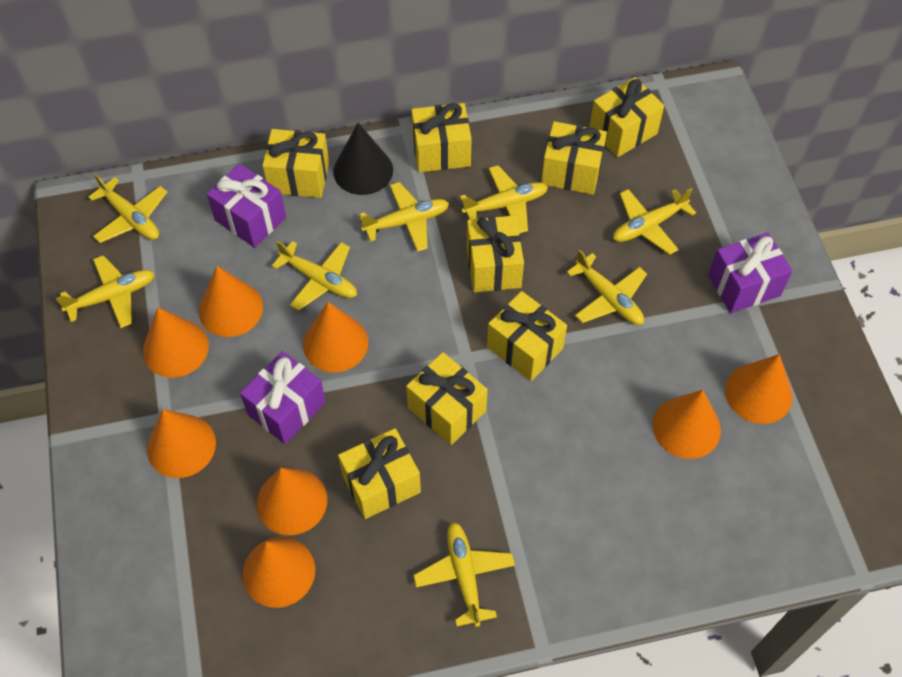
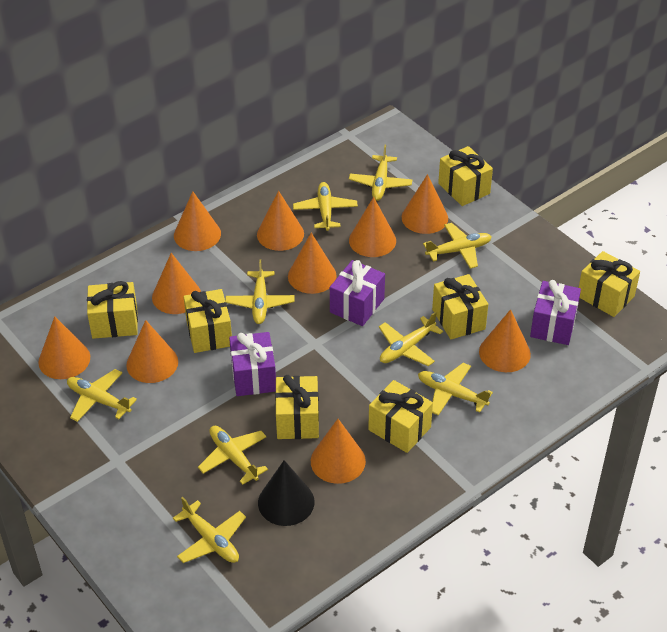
orange cone: [143,307,209,378] [147,409,216,478] [199,266,263,337] [242,537,315,608] [257,468,327,535] [303,302,368,372] [652,390,721,459] [725,354,793,424] = 8 -> [38,316,90,379] [126,320,178,383] [152,253,201,314] [174,191,221,251] [257,191,304,251] [288,233,337,294] [311,419,366,484] [349,197,396,257] [402,174,448,234] [479,309,531,372] = 10
yellow gift: [262,129,329,198] [338,428,421,519] [406,352,488,445] [411,103,472,172] [467,215,524,293] [487,291,567,381] [541,121,607,195] [589,77,664,157] = 8 -> [87,281,138,339] [184,289,232,353] [275,375,319,439] [368,380,433,453] [432,274,488,339] [438,146,493,206] [579,251,640,317] = 7
yellow plane: [56,255,155,328] [88,174,167,243] [272,241,357,311] [360,182,449,252] [413,522,515,627] [460,165,548,234] [566,249,647,325] [613,188,696,255] = 8 -> [67,369,137,422] [173,497,246,563] [198,426,268,485] [225,259,295,324] [293,182,358,231] [349,145,412,201] [379,312,443,366] [418,363,493,415] [423,223,492,269] = 9

